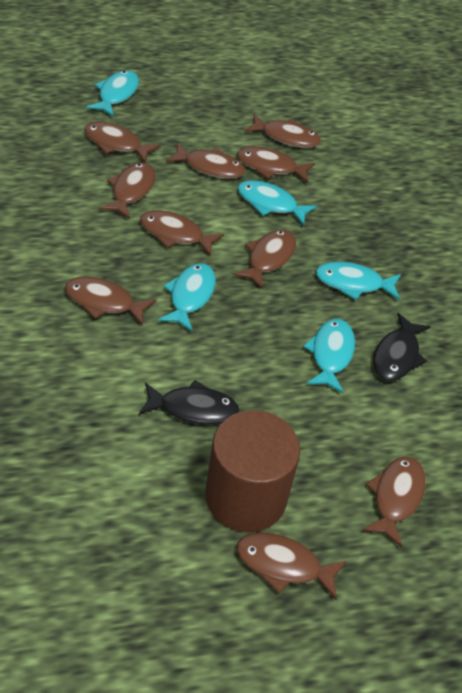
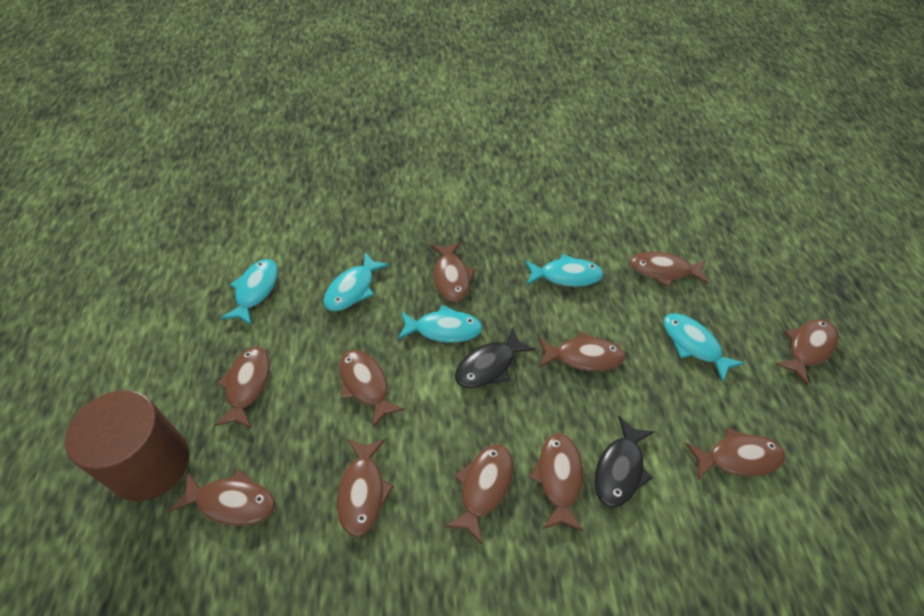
brown fish: [65,276,156,325] [84,121,161,163] [99,162,156,219] [140,210,224,257] [166,142,246,179] [233,229,296,290] [237,146,315,183] [237,533,347,599] [244,114,321,148] [362,456,426,547] = 10 -> [169,469,275,526] [214,347,270,428] [337,439,394,537] [339,350,405,428] [431,242,476,302] [444,444,513,544] [529,433,584,532] [538,331,625,371] [630,251,709,287] [685,428,786,480] [775,319,838,386] = 11

